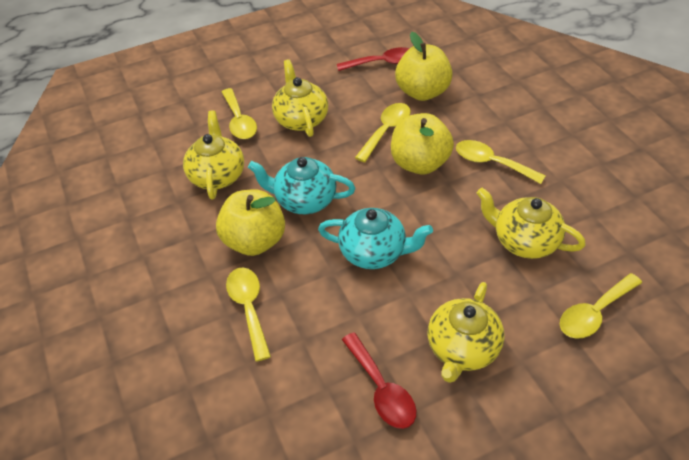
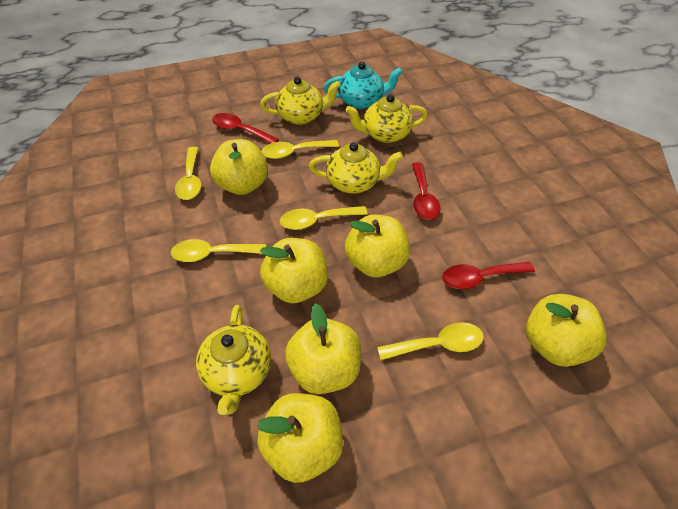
red spoon: [337,47,410,71] [342,332,417,429] = 2 -> [212,113,279,143] [412,162,441,220] [442,262,535,289] = 3
turquoise teapot: [248,157,355,214] [318,208,433,269] = 2 -> [324,62,402,109] = 1
yellow apple: [216,189,285,256] [391,113,454,174] [395,32,453,101] = 3 -> [210,139,268,195] [257,393,343,483] [260,238,328,303] [285,303,361,394] [345,214,410,278] [526,294,607,367] = 6

